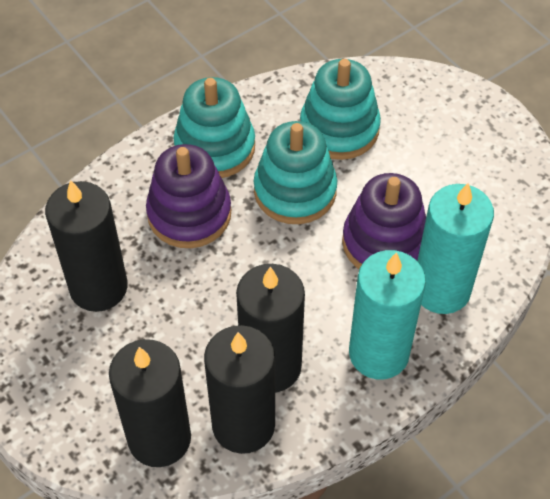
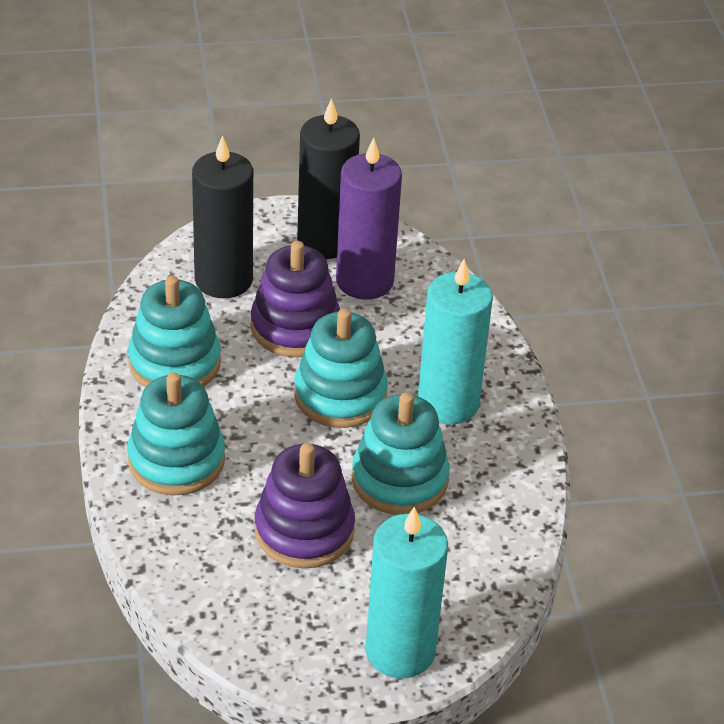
black candle: [45,180,128,312] [109,339,191,467] [204,325,275,454] [236,264,305,393] = 4 -> [192,135,253,298] [297,98,360,259] = 2
purple candle: none = 0 -> [336,137,402,300] = 1
turquoise stacking toy: [173,77,255,178] [254,121,337,224] [300,59,381,160] = 3 -> [127,373,225,496] [128,276,221,387] [294,308,388,428] [352,392,450,515] = 4

